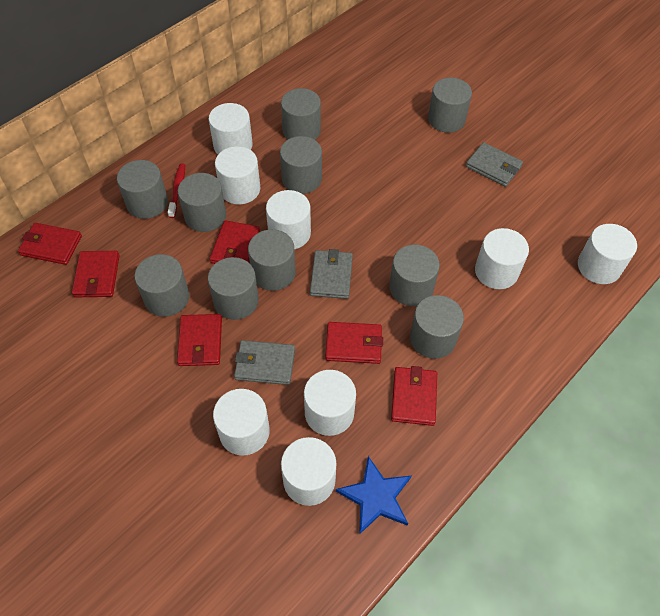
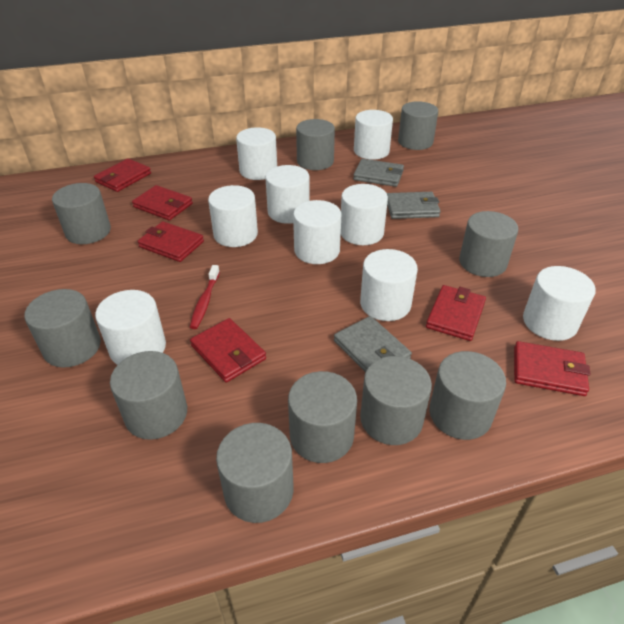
blue star: [336,456,411,534] = 1 -> none = 0
white cylinder: [208,103,253,154] [213,389,270,456] [215,146,260,205] [266,190,311,249] [281,437,336,506] [304,370,356,436] [475,228,529,289] [578,224,637,284] = 8 -> [95,290,166,365] [208,185,258,247] [236,127,277,180] [265,165,310,224] [293,200,341,264] [341,184,388,245] [354,110,393,160] [360,249,418,321] [523,266,596,341] = 9

